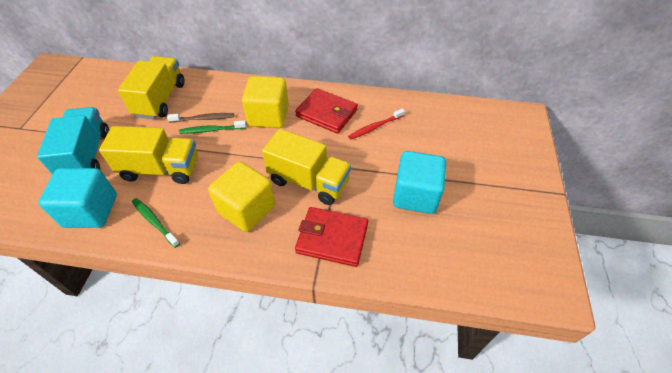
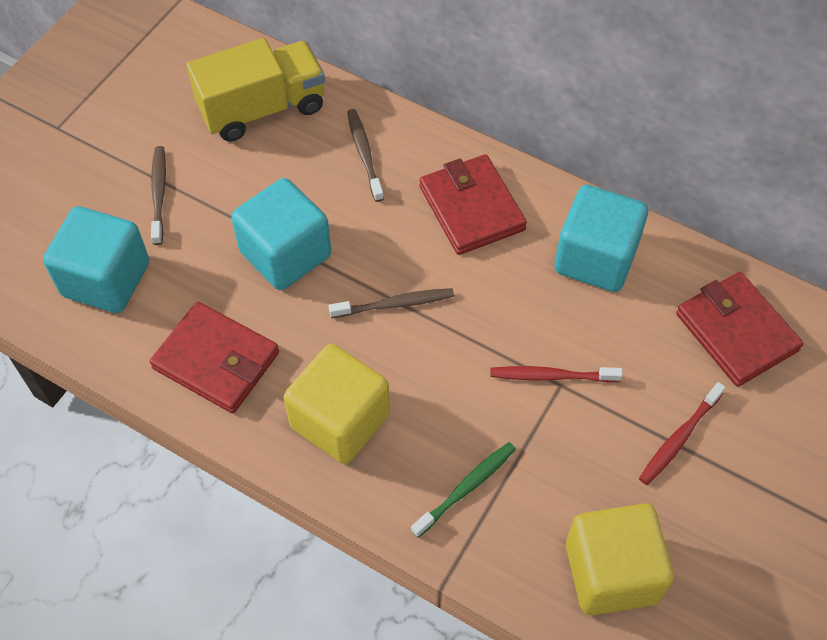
brown toothbrush: [167,113,234,122] = 1 -> [151,146,166,245] [329,288,454,318] [347,109,384,202] = 3
green toothbrush: [132,198,180,248] [179,120,246,134] = 2 -> [411,442,516,538] = 1
red toothbrush: [348,109,405,139] = 1 -> [490,366,623,382] [639,382,726,485] = 2
red wallet: [295,88,358,134] [295,207,368,267] = 2 -> [150,302,279,414] [420,154,527,255] [676,272,803,387] = 3
turquoise cube: [38,168,117,228] [393,151,446,214] = 2 -> [43,206,149,313] [231,178,331,290] [554,185,648,292] = 3
turquoise truck: [37,107,109,175] = 1 -> none = 0
yellow truck: [99,126,198,184] [118,56,185,119] [262,129,351,205] = 3 -> [187,38,325,142] = 1

